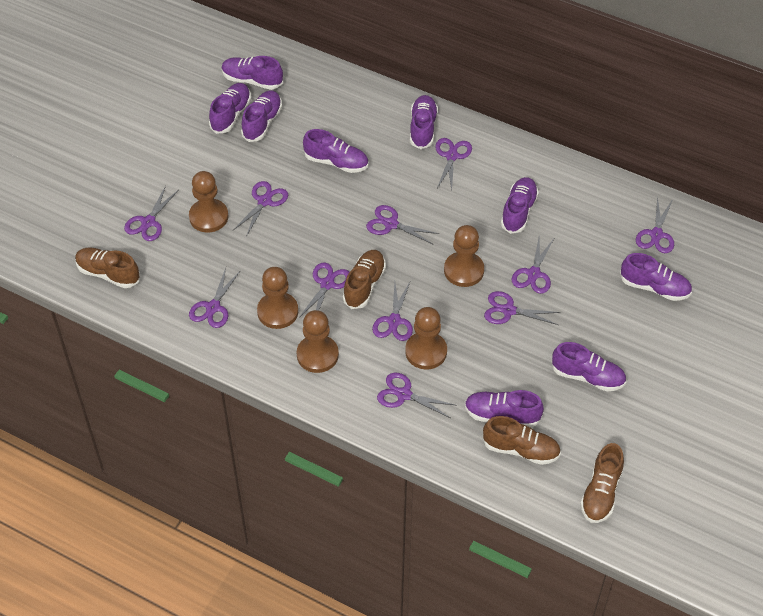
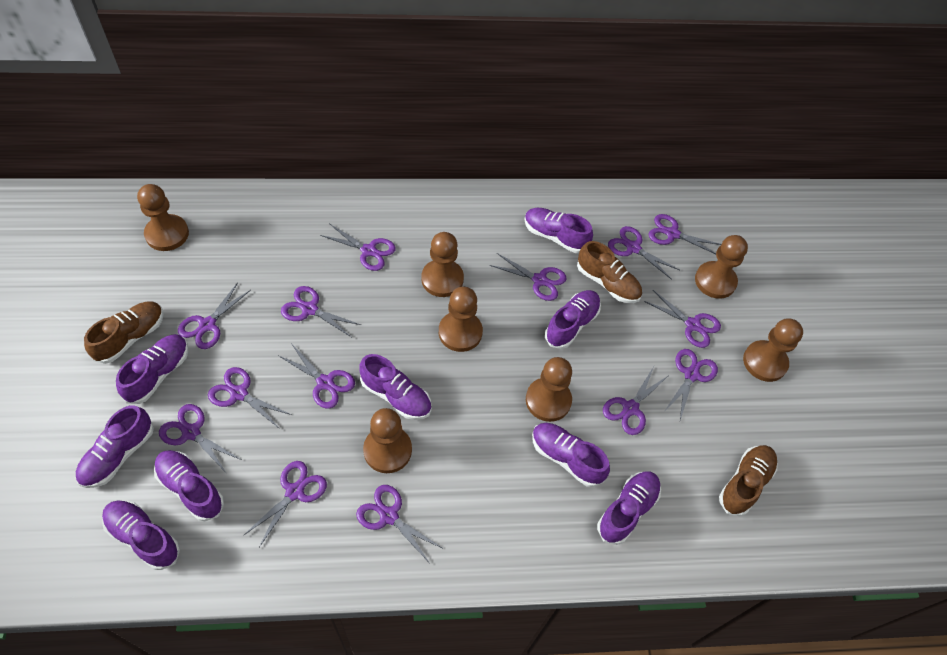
brown pawn: [189,171,228,232] [257,267,298,329] [297,310,339,373] [405,307,447,369] [444,225,484,287] = 5 -> [137,184,189,251] [363,408,412,473] [421,232,464,297] [439,287,483,352] [526,357,572,422] [695,235,748,299] [743,318,803,382] = 7
brown shoe: [75,247,140,288] [343,250,386,309] [483,416,561,465] [580,443,624,523] = 4 -> [84,301,164,364] [577,241,642,303] [719,445,777,516] = 3
purple scissors: [124,185,179,241] [189,268,241,328] [233,181,288,237] [299,263,349,318] [366,205,439,244] [372,280,413,341] [377,372,457,418] [435,138,472,191] [484,291,561,325] [512,237,555,294] [636,196,674,253] = 11 -> [159,404,241,472] [178,282,251,349] [208,367,292,429] [244,461,327,547] [278,345,355,409] [281,286,361,337] [320,224,396,271] [356,485,442,562] [489,253,566,301] [603,367,668,435] [608,226,680,280] [644,290,721,348] [649,214,722,254] [664,349,718,420] = 14

